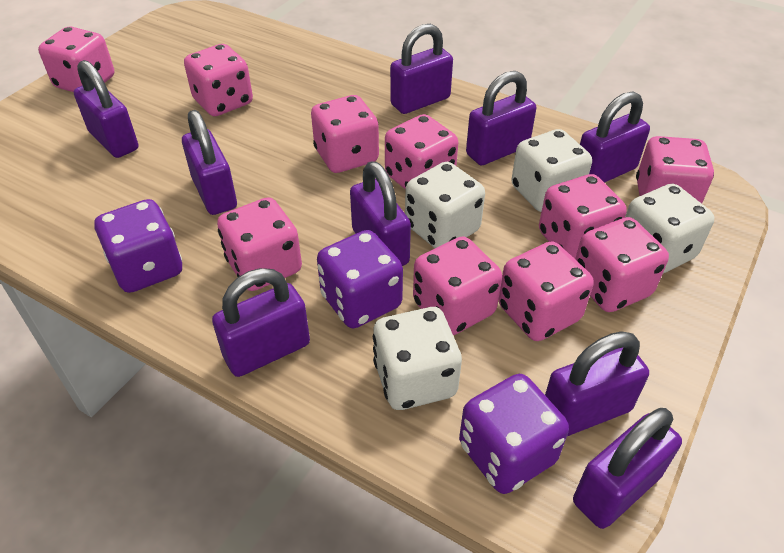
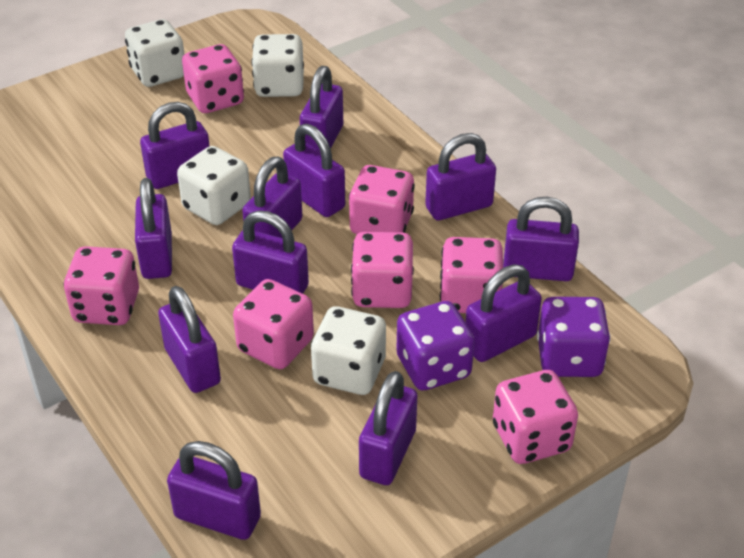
pink dice: [38,26,114,92] [184,44,253,116] [217,197,302,291] [311,95,379,173] [385,114,458,189] [413,236,502,335] [498,241,594,341] [539,174,627,259] [575,217,669,312] [636,136,714,203] = 10 -> [64,246,139,325] [182,44,244,113] [233,279,314,369] [349,165,415,234] [351,232,414,308] [440,237,503,313] [493,370,578,464] = 7
purple dice: [94,199,182,293] [317,230,403,329] [459,374,569,494] = 3 -> [396,301,475,390] [537,297,611,377] = 2
purple padlock: [74,60,138,158] [182,110,237,215] [212,268,310,377] [350,161,411,266] [390,24,453,114] [466,71,536,165] [545,331,649,436] [573,408,682,529] [580,92,650,183] = 9 -> [135,178,172,279] [140,102,210,189] [158,286,221,393] [167,441,261,540] [232,210,309,294] [242,157,302,238] [283,124,345,217] [300,66,343,151] [359,371,417,485] [425,133,496,220] [465,265,542,362] [503,197,579,281] = 12

